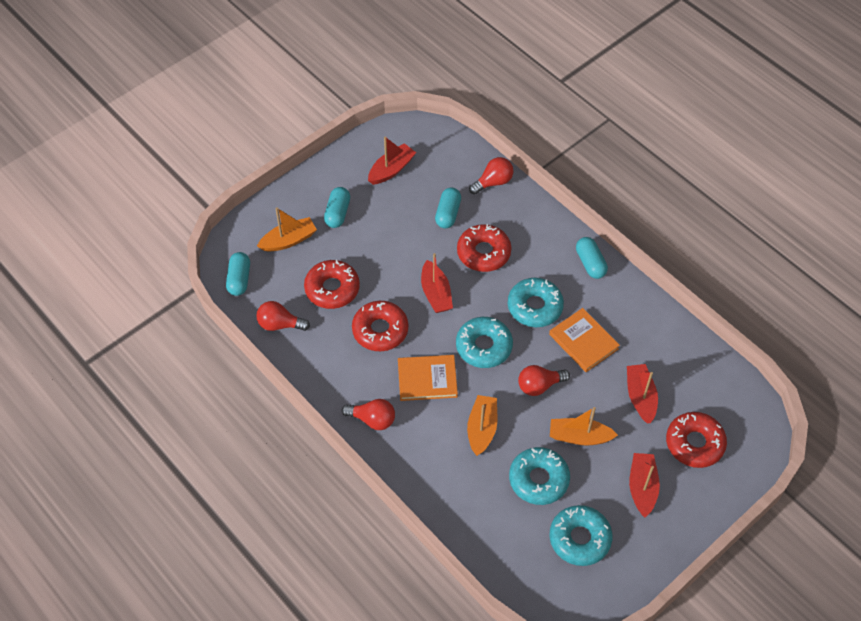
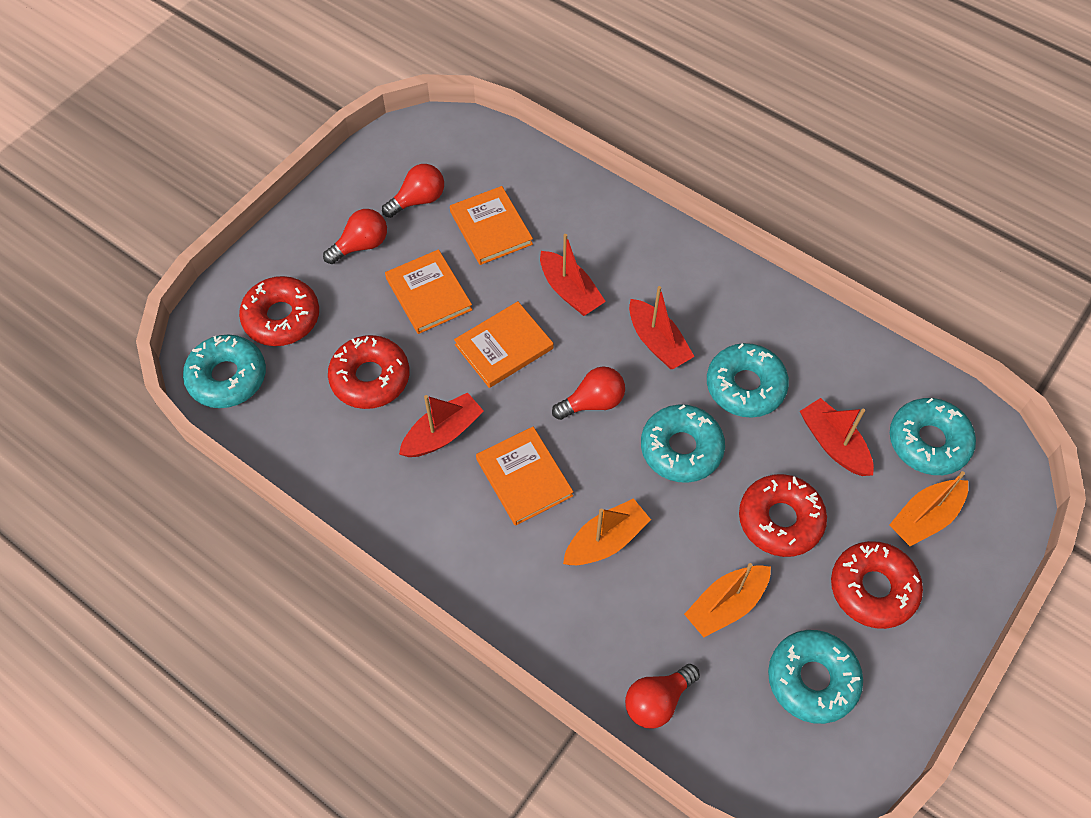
orange book: [398,355,458,401] [549,308,620,372] = 2 -> [385,249,473,334] [450,186,533,265] [454,301,553,388] [476,427,573,526] = 4
turquoise capsule: [226,252,250,296] [324,187,350,228] [435,187,461,228] [576,237,608,279] = 4 -> none = 0
turquoise donut: [456,317,513,368] [508,278,564,327] [509,447,570,505] [550,505,612,566] = 4 -> [183,335,266,408] [641,404,725,483] [707,343,789,418] [768,630,863,724] [890,398,976,475] = 5

